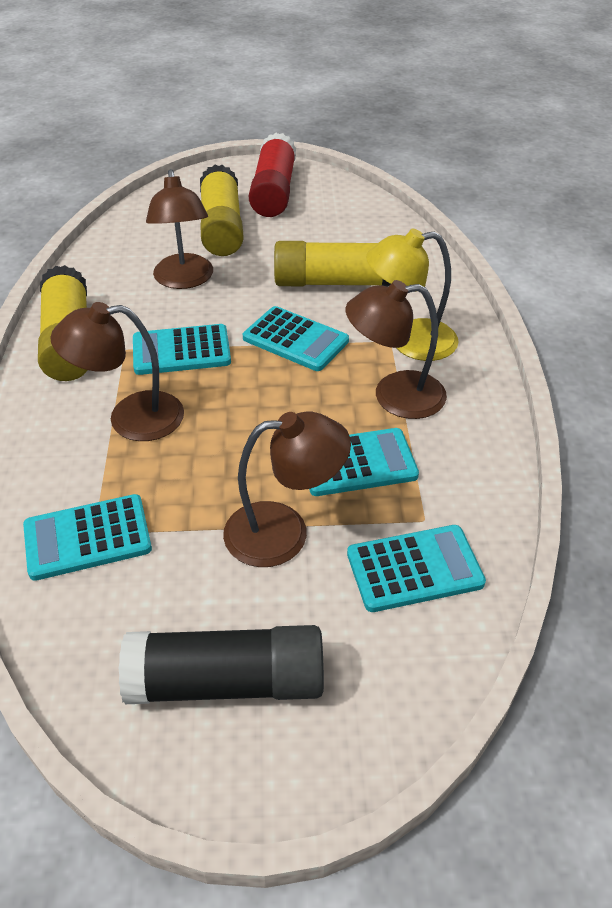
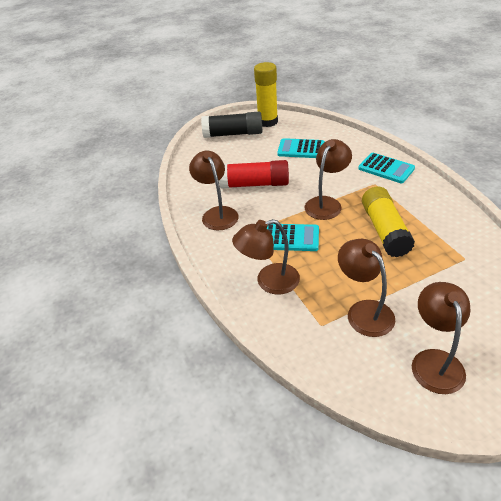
brown lamp: [50,302,184,441] [146,169,213,289] [223,411,351,567] [345,280,447,419] = 4 -> [189,151,239,230] [232,219,300,294] [305,139,352,220] [338,239,395,337] [412,282,471,394] = 5
turquoise calculator: [23,494,152,581] [133,324,231,375] [243,306,349,371] [309,428,419,496] [347,525,486,612] = 5 -> [267,224,319,251] [277,138,325,158] [358,153,415,183] = 3
yellow glue stick: [38,265,87,381] [200,165,244,256] [274,241,391,286] = 3 -> [254,62,278,127] [362,186,415,257] = 2
yellow lamp: [366,229,459,361] = 1 -> none = 0

